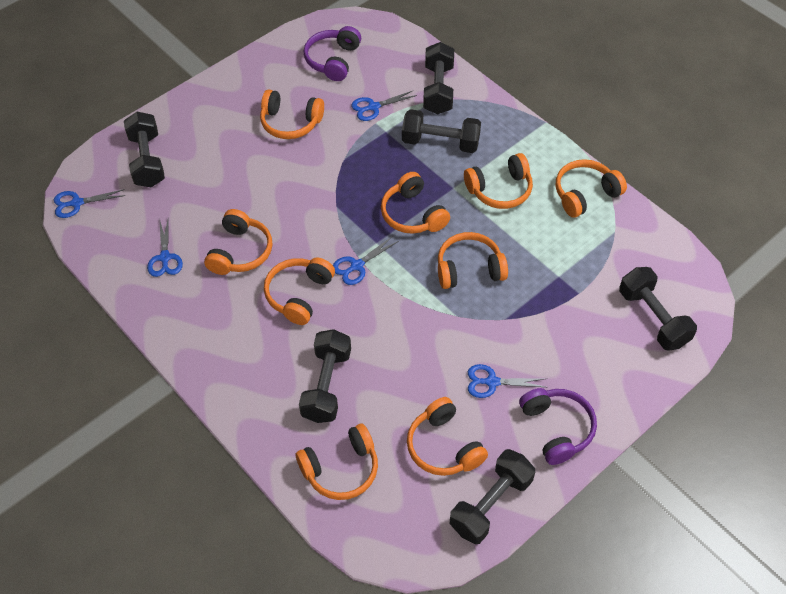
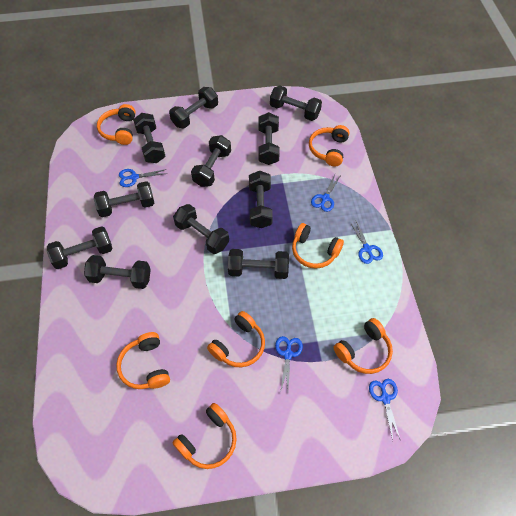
black dumbbell: [124,112,165,187] [299,329,351,423] [402,109,481,153] [423,42,454,114] [450,449,535,544] [619,267,697,351] = 6 -> [47,226,112,269] [84,255,151,289] [94,181,154,217] [133,113,166,163] [169,87,218,128] [173,204,229,254] [191,135,231,187] [228,249,289,279] [249,171,273,228] [258,112,280,165] [270,85,322,121] = 11
orange headphones: [204,209,272,275] [260,89,324,139] [264,257,335,325] [296,424,378,500] [381,172,450,234] [407,397,488,476] [438,232,508,289] [464,153,533,209] [556,159,627,218] = 9 -> [97,104,136,145] [116,332,170,389] [172,403,237,469] [207,311,265,368] [292,223,344,269] [309,125,349,167] [334,318,393,374] = 7
purple headphones: [304,26,361,81] [519,388,597,465] = 2 -> none = 0

